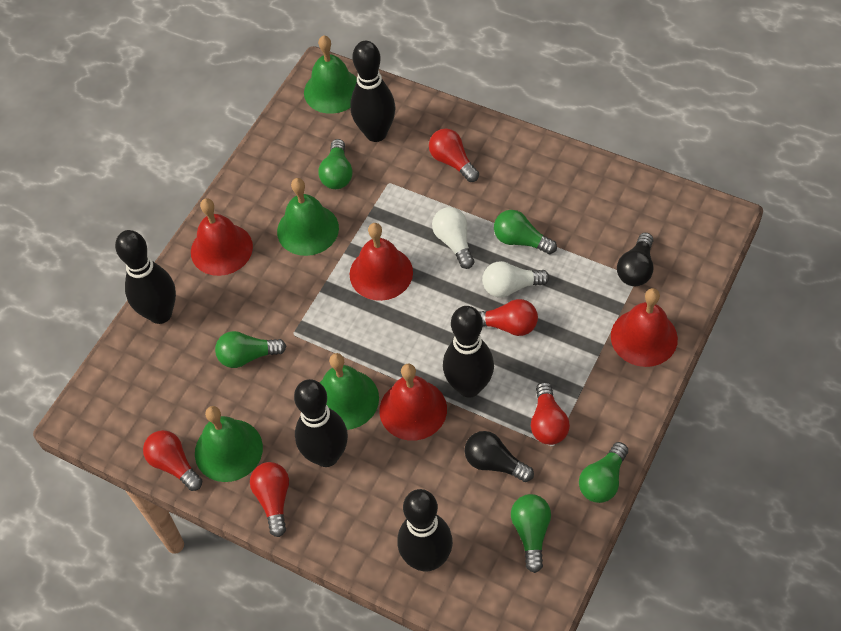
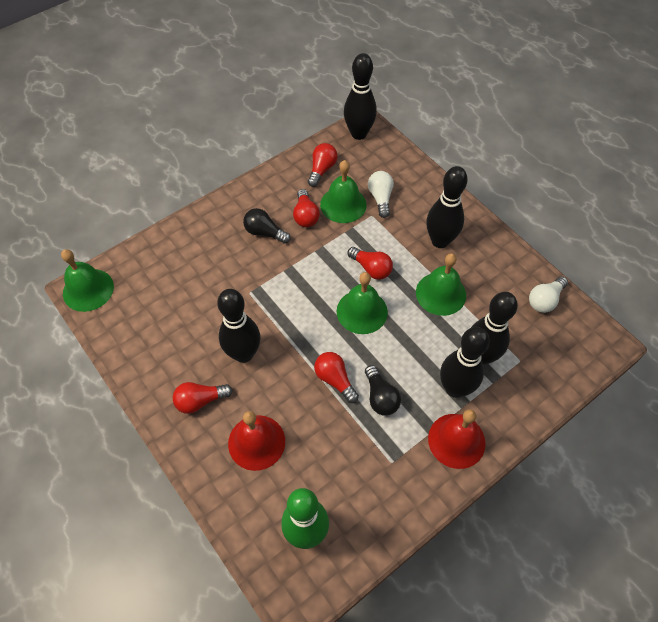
green bowling pin: none = 0 -> [281,488,329,549] = 1
green light bulb: [215,331,286,368] [319,139,353,189] [494,210,557,254] [511,494,551,573] [579,442,628,503] = 5 -> none = 0
red bell: [191,198,253,276] [349,223,413,301] [379,364,447,441] [611,288,678,367] = 4 -> [228,411,285,471] [428,409,486,469] = 2

